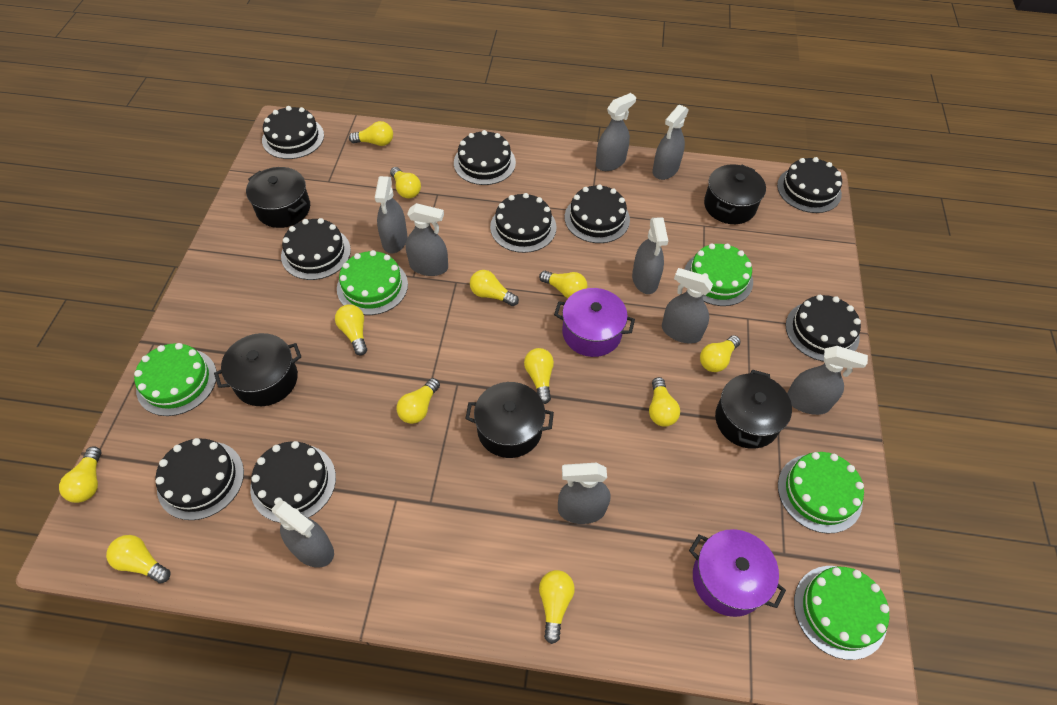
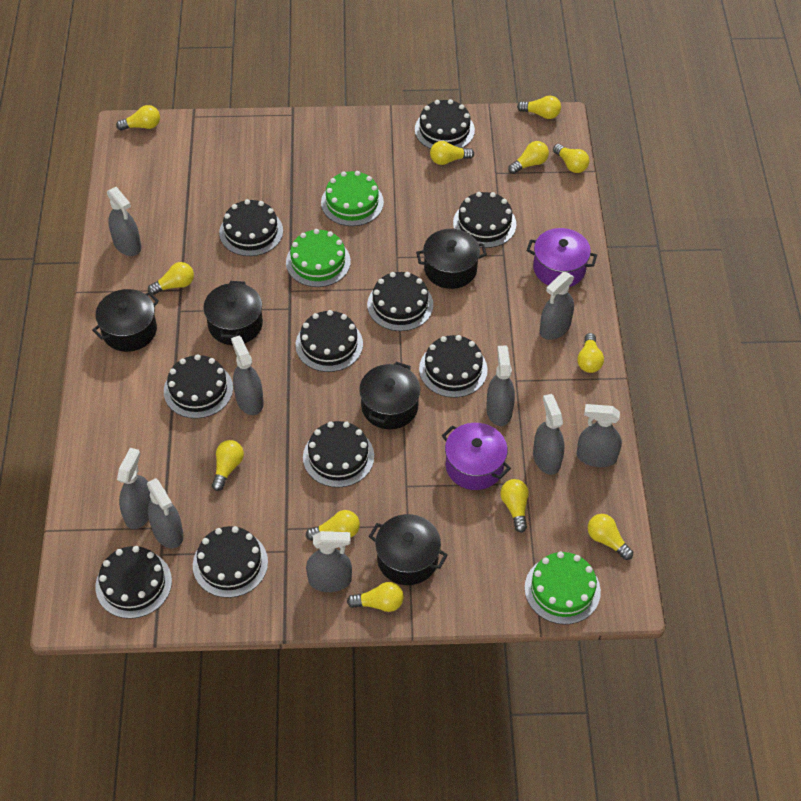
black cake: [155,438,244,520] [250,441,336,523] [262,106,324,159] [281,218,351,280] [454,130,516,185] [490,193,557,253] [565,184,630,243] [777,157,842,213] [786,295,861,362] = 9 -> [95,546,172,619] [164,354,233,419] [193,526,268,598] [219,199,283,256] [296,310,363,372] [303,421,374,488] [367,272,433,331] [415,99,475,149] [419,335,488,398] [453,192,516,248] = 10
green cake: [134,343,217,416] [337,250,408,315] [684,244,753,306] [778,452,864,534] [794,566,889,660] = 5 -> [286,229,351,287] [321,171,384,226] [525,552,601,625] = 3

